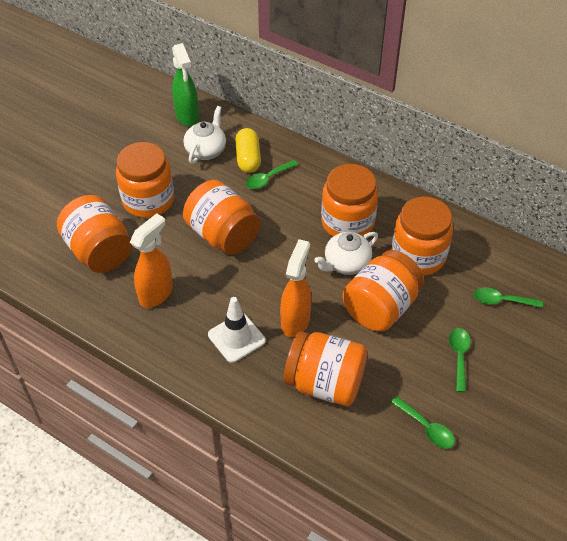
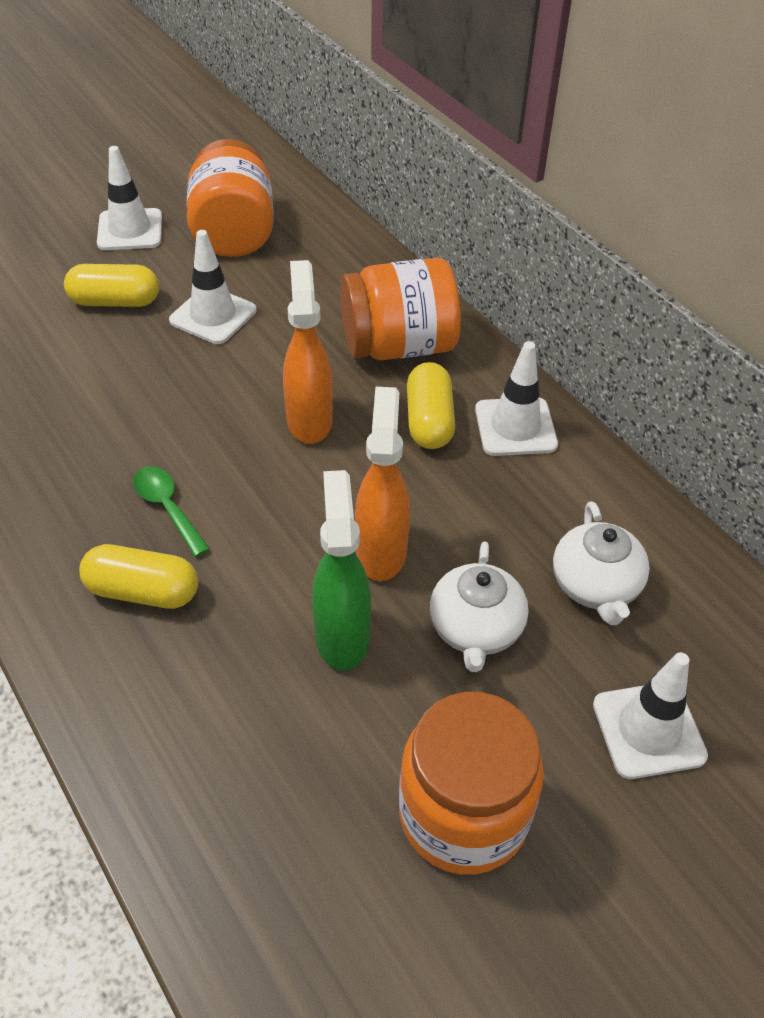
green spoon: [245,160,298,189] [391,396,455,449] [449,328,471,392] [473,287,543,308] = 4 -> [133,466,210,557] = 1
orange jar: [57,195,132,273] [116,142,174,218] [183,180,260,255] [284,331,367,406] [321,164,378,237] [342,250,424,332] [392,197,453,275] = 7 -> [186,139,274,257] [340,258,461,360] [399,692,544,875] = 3
white traffic cone: [208,297,266,363] = 1 -> [97,146,162,250] [169,230,256,344] [475,341,558,456] [593,652,708,779] = 4
yellow capsule: [235,128,261,173] = 1 -> [64,264,159,307] [79,544,198,609] [407,362,455,449] = 3

